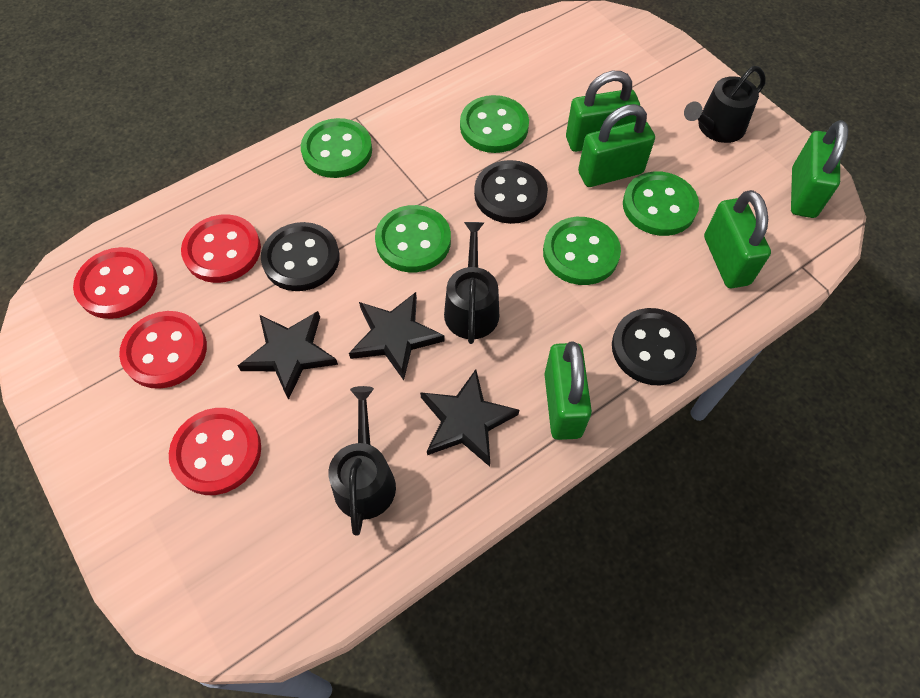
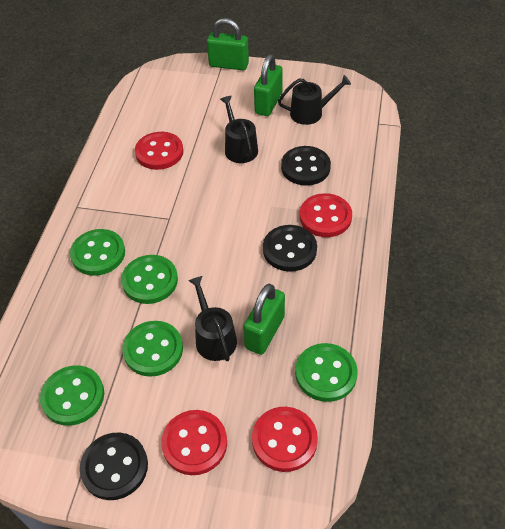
black star: [238,311,338,400] [349,292,445,380] [420,369,519,467] = 3 -> none = 0
green padlock: [544,341,592,440] [566,71,640,152] [578,104,655,187] [704,190,771,288] [791,120,848,218] = 5 -> [207,18,249,70] [243,284,285,355] [254,54,283,116] = 3

